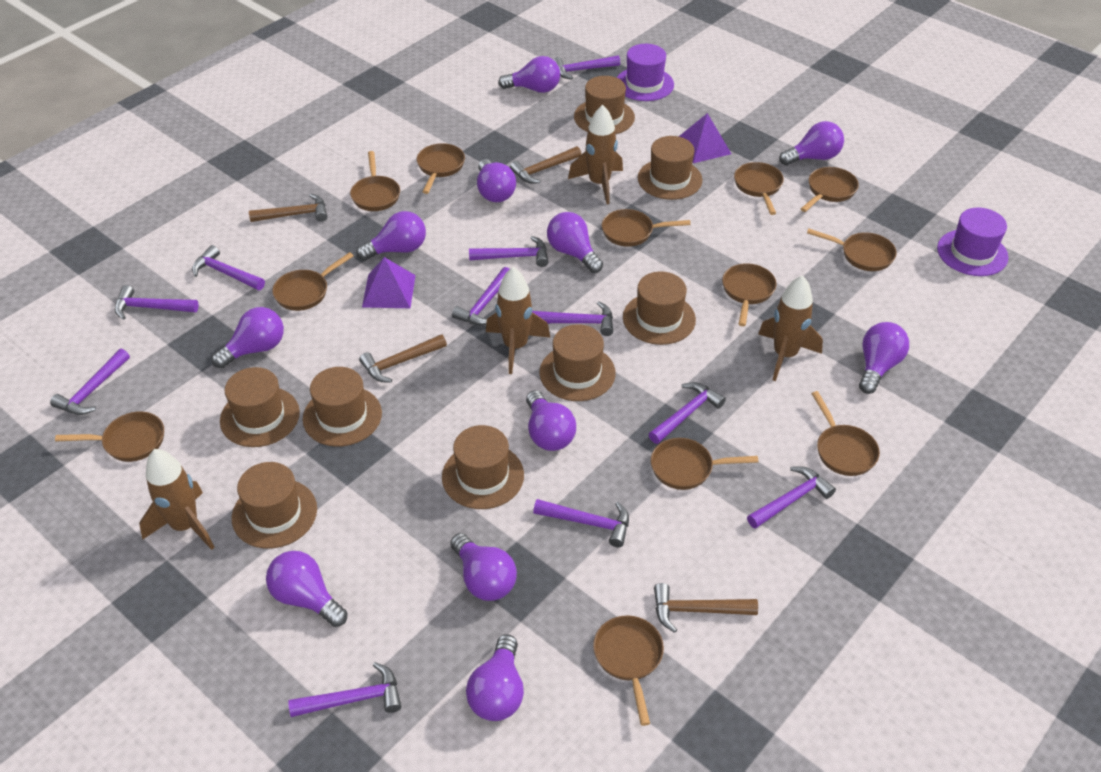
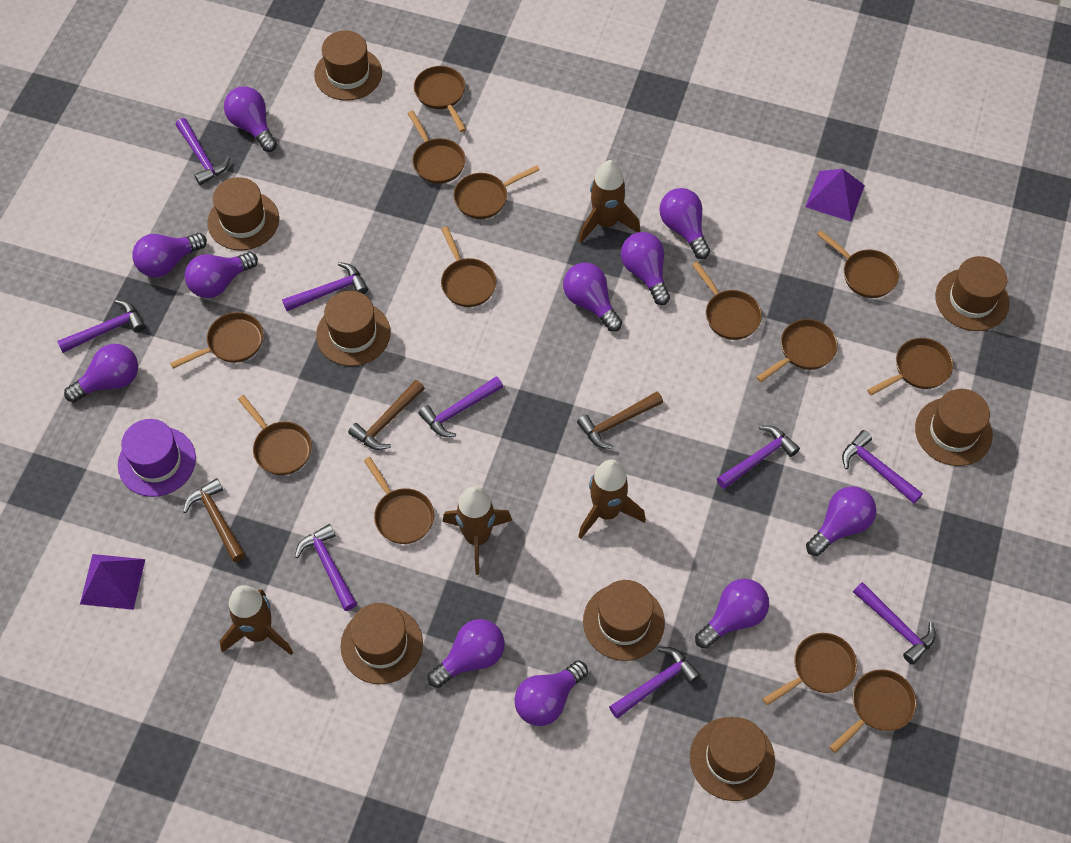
brown hammer: [249,194,327,222] [359,334,447,383] [510,146,582,183] [654,583,758,633] = 4 -> [183,478,246,562] [348,380,425,450] [577,392,663,449] = 3
brown pan: [55,412,164,462] [272,252,354,311] [350,151,400,211] [417,143,465,194] [593,616,664,726] [602,209,691,247] [651,438,758,490] [722,263,776,326] [734,162,784,215] [801,167,859,212] [807,229,897,271] [811,391,880,476] = 12 -> [170,312,263,369] [238,395,312,475] [364,457,434,544] [407,110,466,184] [414,66,466,132] [441,226,496,307] [454,165,540,219] [692,261,762,340] [756,319,838,382] [763,633,857,705] [817,230,899,298] [829,669,917,753] [867,338,953,395] = 13
purple hammer: [50,349,130,415] [115,285,199,320] [192,245,265,290] [288,662,401,717] [452,267,510,325] [469,236,548,267] [532,301,613,336] [533,499,629,547] [553,55,620,79] [649,382,726,444] [747,466,836,529] = 11 -> [57,300,145,353] [176,118,230,185] [282,262,368,311] [295,524,357,611] [419,376,503,437] [609,647,700,718] [717,425,800,489] [842,430,923,504] [853,582,936,665] = 9
purple hat: [617,44,674,101] [937,207,1009,276] = 2 -> [118,419,196,497] = 1

